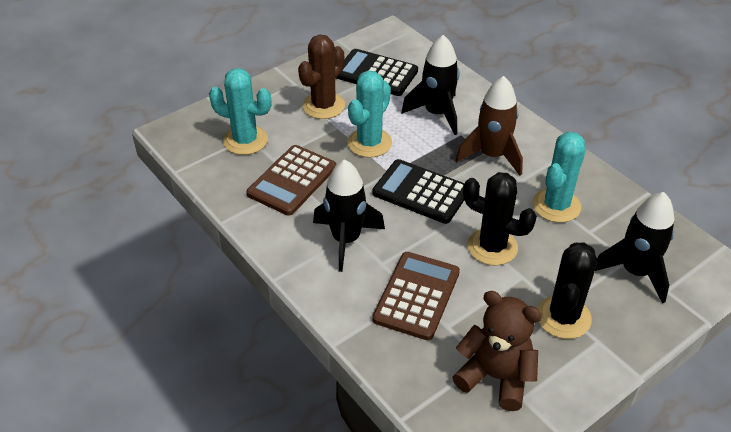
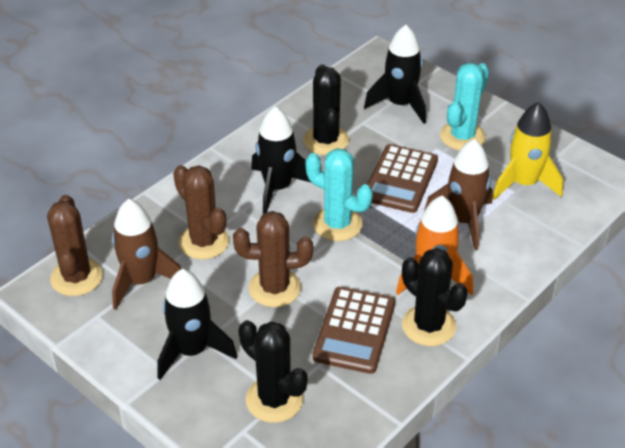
black cactus: [463,172,537,266] [538,242,597,339] = 2 -> [238,320,308,423] [303,65,349,155] [402,248,468,346] = 3
black calculator: [336,49,418,96] [372,159,464,224] = 2 -> none = 0
brown cactus: [298,35,345,119] = 1 -> [47,195,103,296] [173,165,229,259] [233,211,313,307] = 3
brown rocket: [456,76,523,176] = 1 -> [112,199,181,310] [424,139,493,250] = 2
brown teddy bear: [452,291,542,411] = 1 -> none = 0
orange rocket: none = 0 -> [396,196,473,295] = 1
turquoise cactus: [209,68,271,155] [347,71,392,158] [532,132,586,223] = 3 -> [305,148,373,241] [440,63,489,151] = 2
yellow rocket: none = 0 -> [492,102,563,200] = 1

